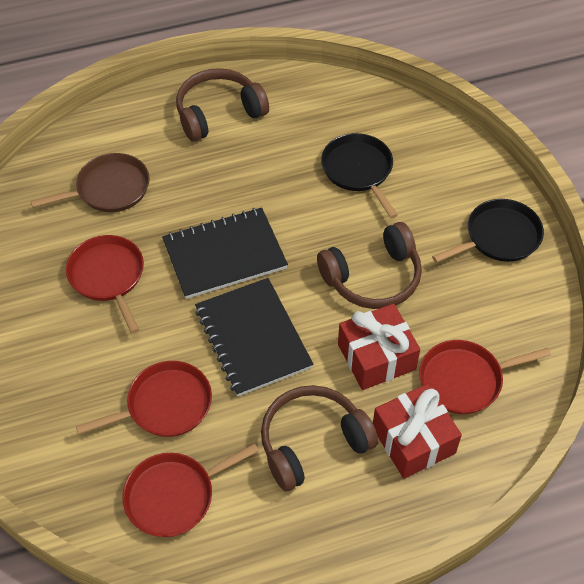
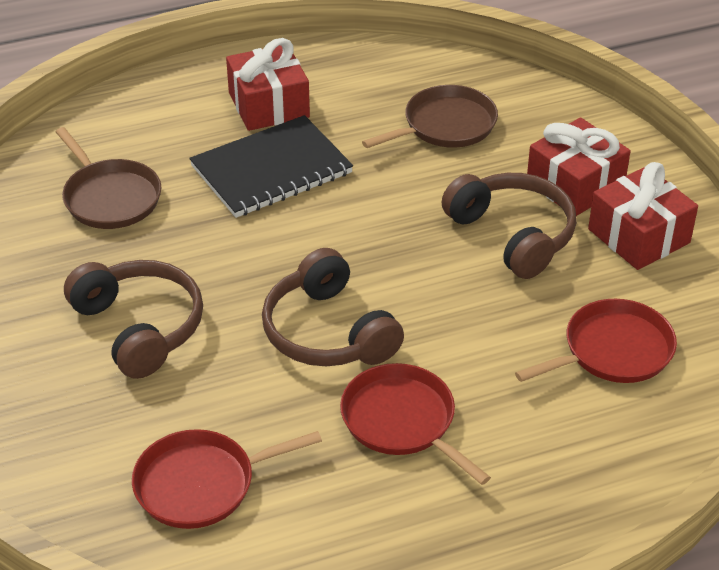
black notebook: [162,207,288,299] [195,278,313,397] = 2 -> [189,115,353,218] = 1
black pan: [321,133,398,218] [432,199,544,263] = 2 -> none = 0
brown pan: [31,153,150,212] = 1 -> [56,127,162,229] [362,85,498,148] = 2
red gift: [338,304,420,390] [373,384,462,479] = 2 -> [226,38,310,131] [527,118,630,216] [588,162,698,270] = 3
red pan: [66,235,144,333] [76,361,212,437] [122,443,259,537] [419,340,551,414] = 4 -> [132,429,322,529] [340,363,491,485] [515,299,677,383] = 3

